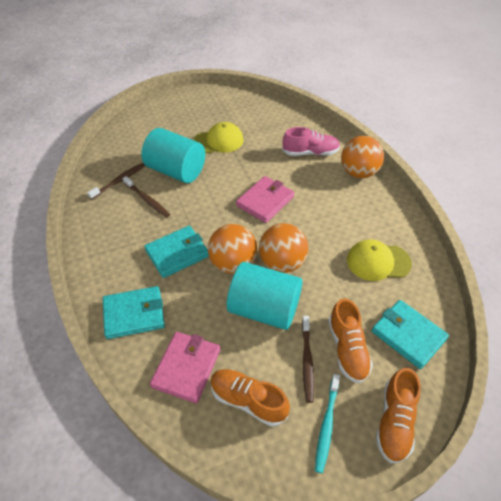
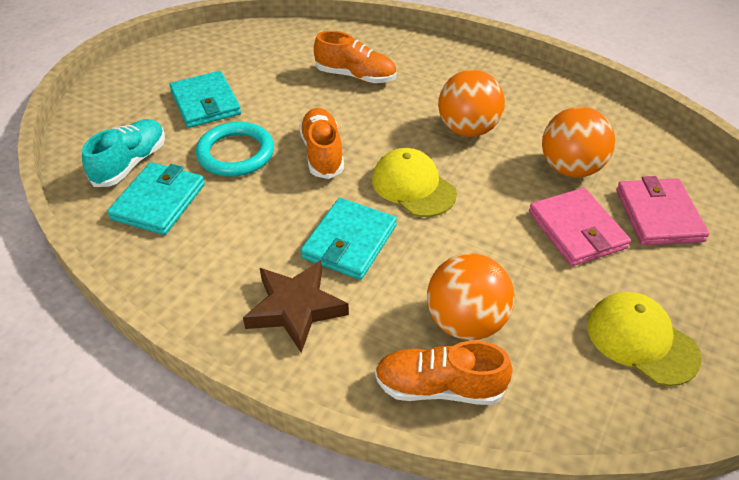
brown star: none = 0 -> [243,260,349,353] = 1
brown toothbrush: [87,163,146,200] [123,176,170,218] [302,316,314,403] = 3 -> none = 0
pink shoe: [282,127,340,156] = 1 -> none = 0
turquoise cylinder: [141,128,205,183] [227,262,302,330] = 2 -> none = 0
turquoise ring: none = 0 -> [196,122,274,177] = 1
turquoise shoe: none = 0 -> [82,119,165,187] = 1
turquoise toothbrush: [315,374,340,473] = 1 -> none = 0

